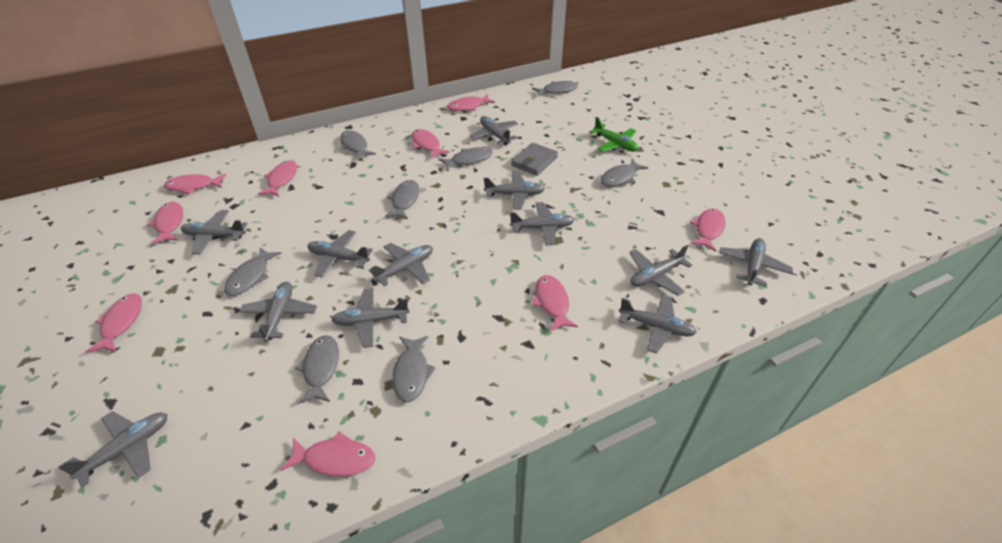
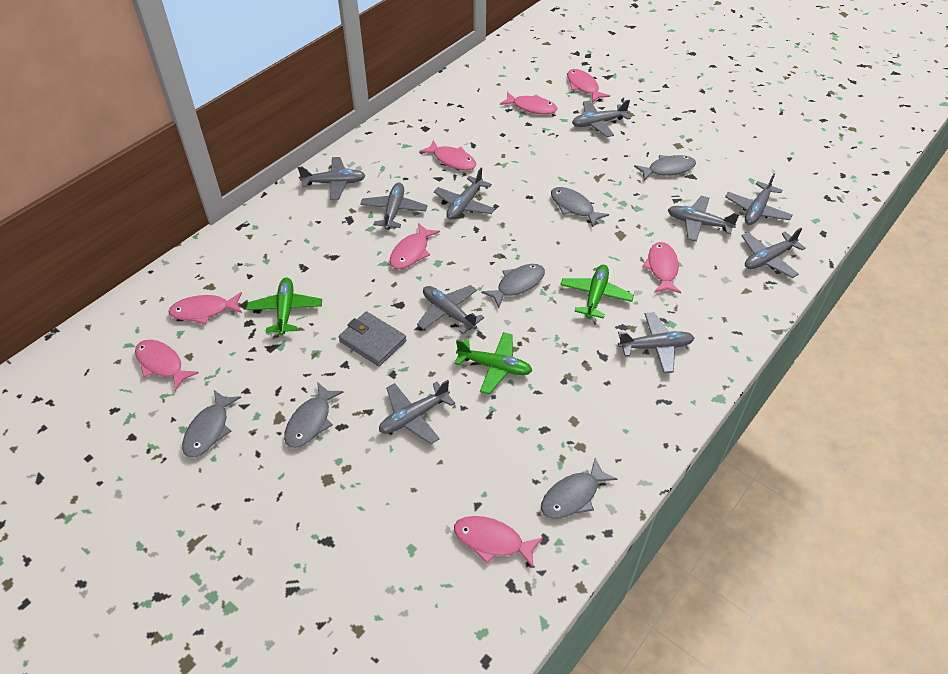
green plane: [589,117,638,152] = 1 -> [247,277,322,335] [455,332,532,394] [560,265,634,319] = 3
grey fish: [224,247,282,296] [295,335,339,404] [340,130,376,160] [385,180,419,220] [392,336,436,402] [439,147,493,171] [532,81,578,97] [600,159,648,187] = 8 -> [182,390,241,457] [284,382,343,448] [481,264,545,308] [541,458,617,519] [551,187,609,227] [634,155,696,181] = 6
grey plane: [58,411,167,487] [181,210,248,254] [239,282,317,342] [307,230,373,278] [332,288,410,348] [369,243,433,286] [470,116,518,146] [484,171,545,210] [510,202,574,246] [619,294,697,354] [629,245,692,296] [719,238,793,287] = 12 -> [298,157,366,200] [360,183,427,230] [379,380,455,444] [417,285,484,334] [434,168,495,220] [572,100,631,137] [618,312,694,373] [668,196,740,242] [725,173,792,225] [742,228,806,278] = 10
pink fish: [85,293,142,353] [147,202,183,245] [164,174,226,194] [258,160,297,197] [281,431,375,476] [412,129,450,159] [447,94,495,111] [532,275,578,332] [690,208,726,252] = 9 -> [135,340,199,391] [168,292,242,324] [390,223,440,269] [419,140,476,170] [454,516,543,568] [500,92,557,114] [567,69,610,103] [642,242,681,293] = 8

